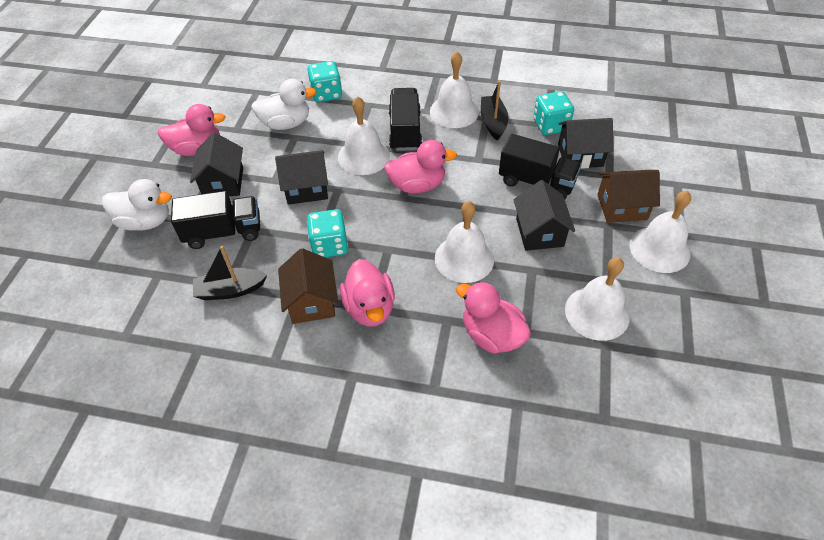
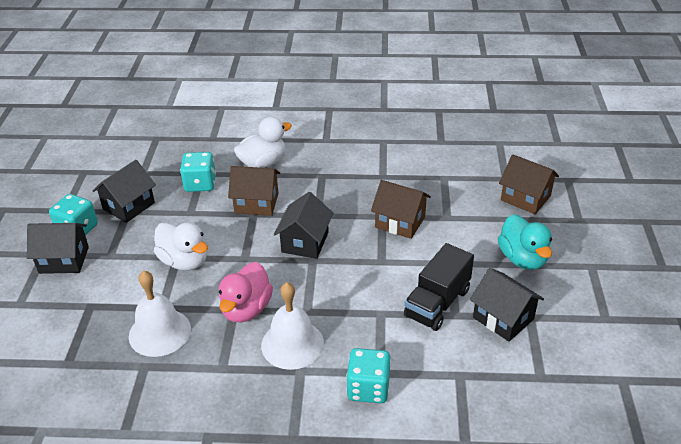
black boat: [193,246,267,300] [481,81,509,141] = 2 -> none = 0
black truck: [171,191,260,249] [389,88,422,151] [499,134,581,200] = 3 -> [404,243,474,331] = 1
brown house: [278,248,338,324] [597,170,660,223] = 2 -> [228,166,280,216] [371,180,431,239] [499,154,559,214] = 3
pink duck: [158,104,225,156] [340,259,395,327] [384,140,457,193] [456,281,531,354] = 4 -> [219,262,273,322] = 1
turquoise duck: none = 0 -> [498,214,552,270] = 1
white bell: [338,96,390,175] [430,51,479,128] [435,201,494,283] [565,257,630,341] [630,191,691,273] = 5 -> [129,271,191,357] [261,282,324,370] = 2

